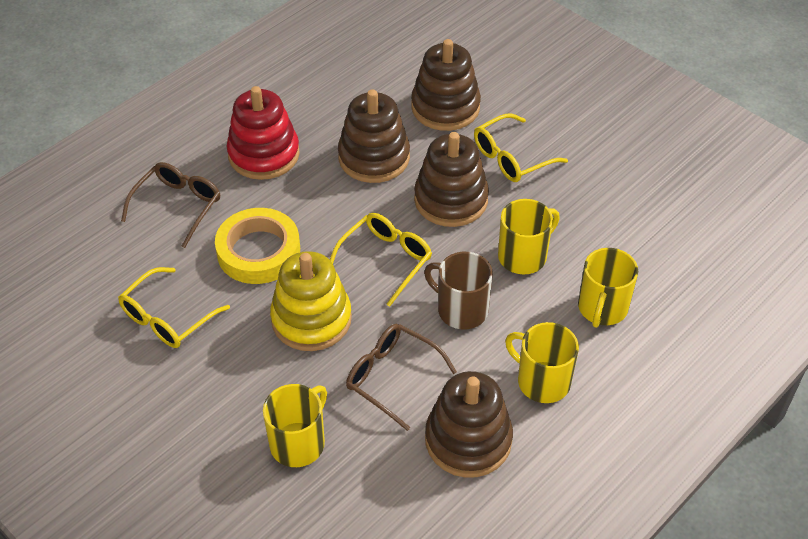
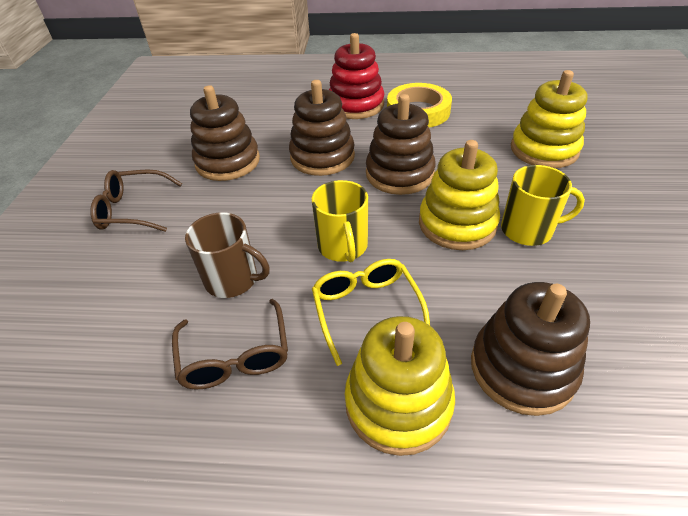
yellow glasses: [118,267,230,348] [330,213,432,307] [474,114,568,182] = 3 -> [312,259,430,366] = 1
yellow mug: [263,384,327,467] [498,199,560,274] [505,322,579,403] [578,248,638,328] = 4 -> [311,180,368,263] [501,165,585,246] = 2
yellow stacking toy: [270,251,352,351] = 1 -> [345,316,455,456] [419,140,500,250] [511,70,588,168] = 3

